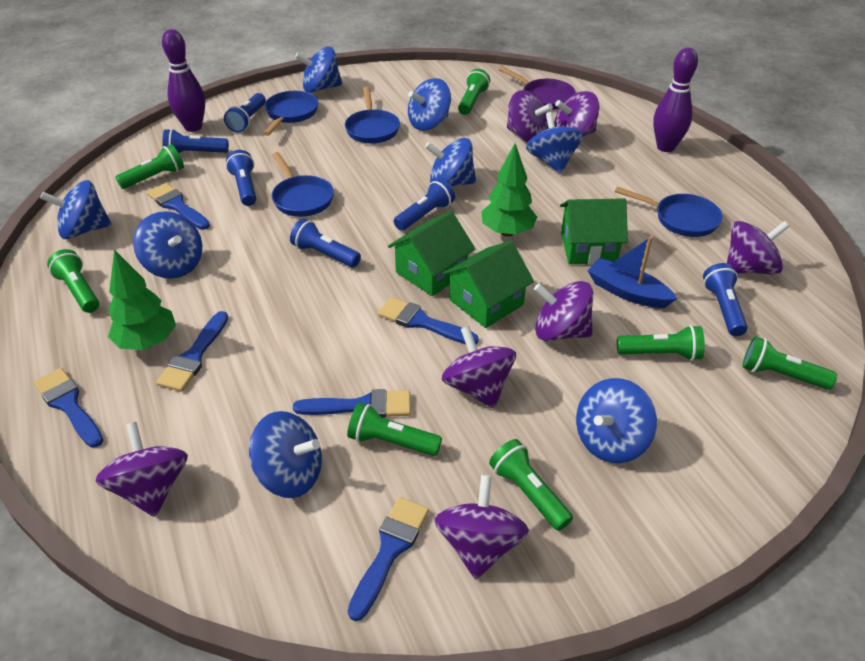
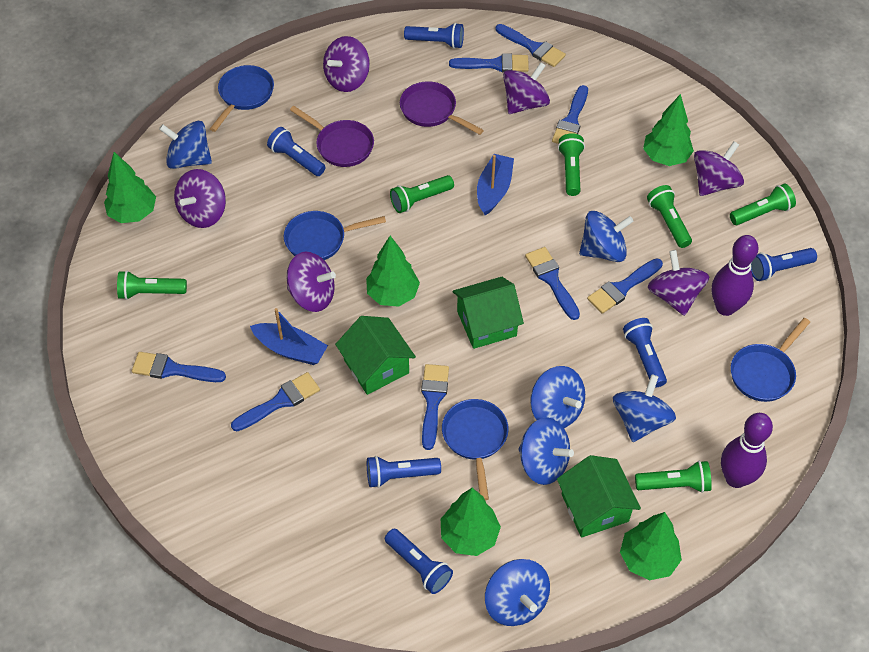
blue boat: [588,236,677,308] = 1 -> [250,308,328,365] [477,154,514,215] = 2
blue brush: [34,368,104,448] [147,183,210,230] [156,311,228,392] [293,389,411,418] [348,497,429,621] [378,297,479,344] = 6 -> [132,352,226,382] [231,372,320,431] [421,364,449,450] [449,53,529,72] [496,24,566,67] [525,247,580,320] [552,85,588,144] [587,258,663,314] = 8
blue spinning top: [40,180,112,239] [133,211,202,279] [249,411,322,498] [295,47,342,93] [408,78,451,131] [425,138,476,186] [526,112,583,173] [576,378,657,463] = 8 -> [159,121,212,169] [485,559,550,626] [519,417,574,485] [530,366,585,428] [579,211,634,262] [613,374,676,442] = 6
green flashlight: [47,249,99,313] [115,144,184,189] [347,403,442,456] [458,69,490,115] [489,439,573,531] [617,325,705,361] [742,336,837,390] = 7 -> [117,271,187,300] [390,175,454,213] [558,133,585,196] [635,461,712,493] [647,185,692,248] [730,183,796,225] = 6
green tree: [108,250,176,350] [481,144,537,237] = 2 -> [104,152,156,223] [366,236,420,307] [441,488,501,556] [620,512,682,580] [643,94,694,166] = 5
purple pan: [499,66,576,110] = 1 -> [290,106,374,167] [400,81,484,135] = 2
purple spinning top: [96,422,188,517] [435,475,529,579] [442,326,516,408] [507,90,553,142] [534,281,593,341] [554,91,600,137] [727,221,790,275] = 7 -> [174,169,226,228] [287,252,336,312] [323,36,370,92] [503,62,550,114] [648,250,709,316] [694,141,744,196] = 6

